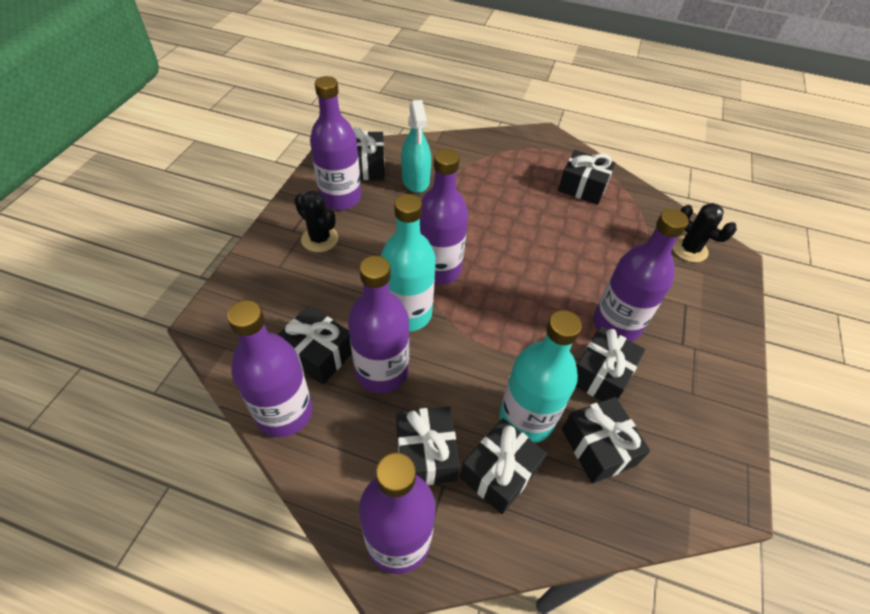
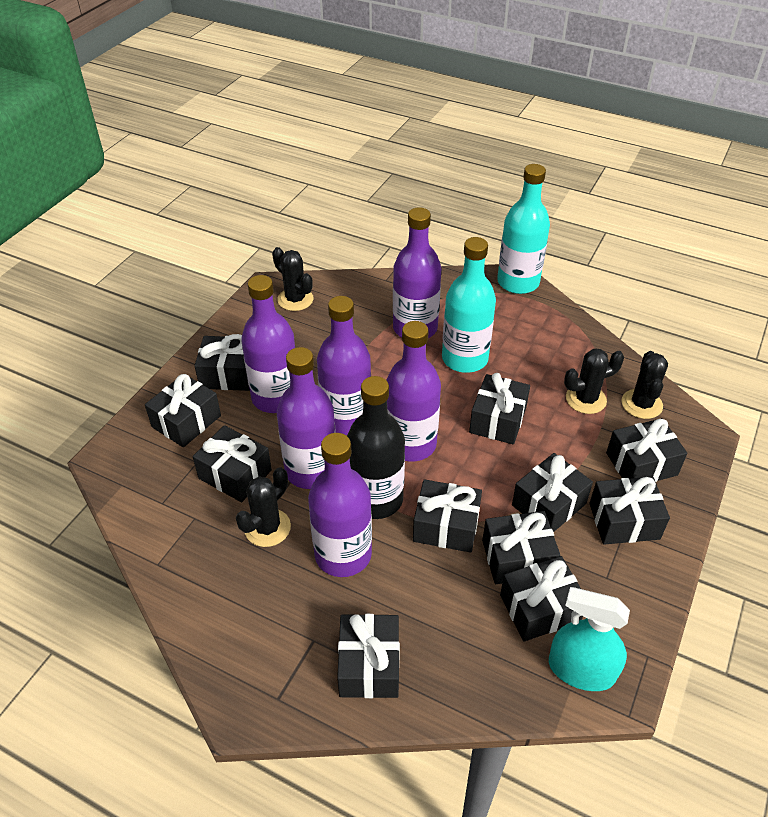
black bottle: none = 0 -> [347,376,405,519] = 1
black cactus: [294,191,338,252] [672,203,737,262] = 2 -> [236,467,291,547] [272,247,314,311] [564,349,624,414] [621,351,668,419] = 4
black gift: [278,306,352,385] [353,127,385,180] [396,407,460,485] [460,418,547,514] [558,150,615,205] [562,397,650,484] [576,326,645,401] = 7 -> [145,374,221,447] [193,425,272,502] [195,334,250,391] [337,614,400,698] [413,479,482,553] [469,373,530,444] [482,511,560,584] [500,556,583,641] [512,453,593,532] [589,477,670,545] [606,418,687,482] = 11

